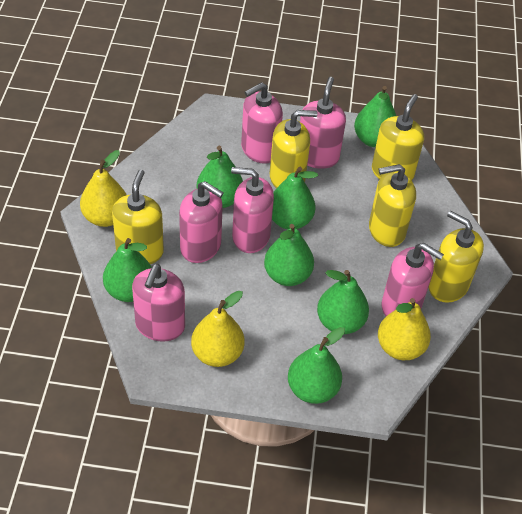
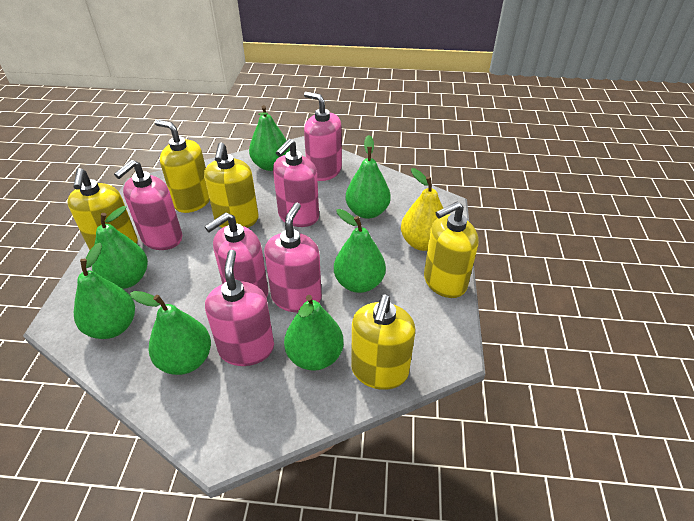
yellow pear: [80,150,127,227] [191,291,245,367] [378,298,431,360] = 3 -> [401,168,443,251] = 1

